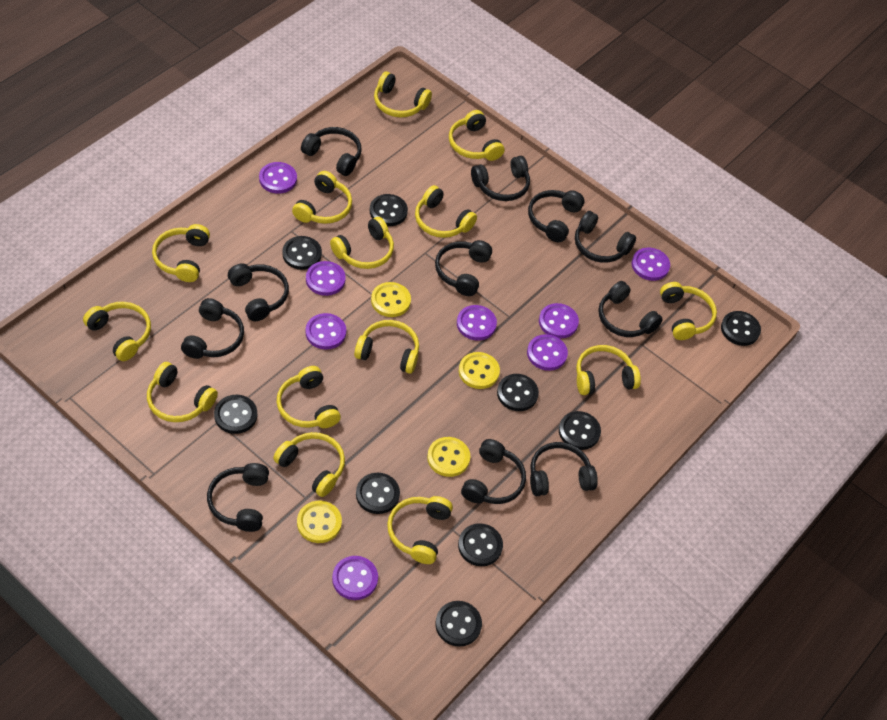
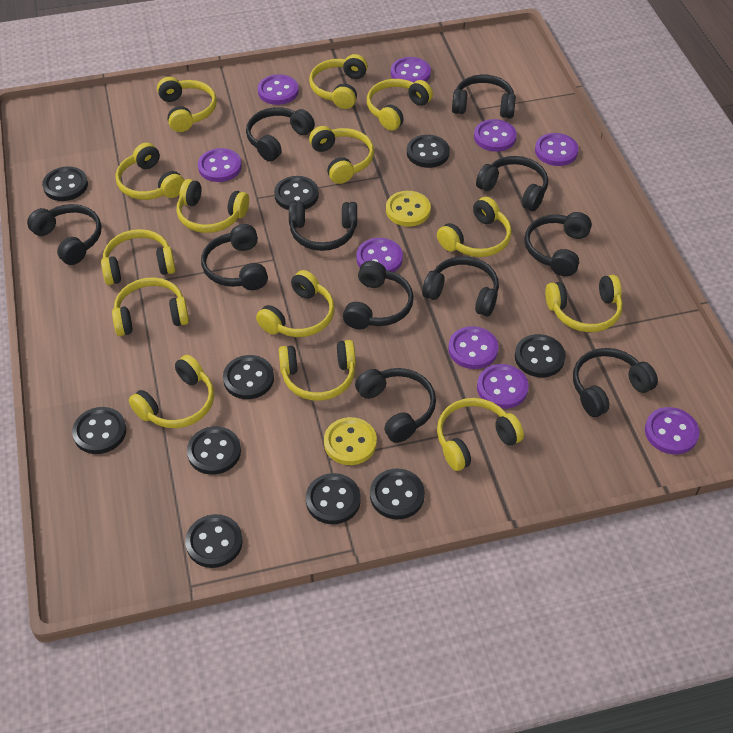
black button: [214,395,257,434] [282,236,322,270] [356,473,400,514] [370,194,408,226] [435,601,482,647] [458,523,503,566] [497,374,539,411] [559,411,601,450] [721,311,761,346] = 9 -> [42,166,88,201] [72,407,126,454] [185,514,243,568] [187,426,241,475] [223,355,274,399] [274,176,319,210] [306,473,361,524] [370,469,425,519] [407,135,450,168] [515,334,566,377] = 10
purple button: [259,162,297,194] [305,313,346,350] [306,261,346,296] [332,556,378,600] [457,305,497,341] [527,334,568,371] [539,303,579,339] [632,248,670,281] = 8 -> [198,148,242,182] [258,74,299,105] [356,238,403,272] [391,57,431,82] [448,326,499,369] [474,119,517,152] [477,364,529,409] [535,133,579,166] [645,407,699,454] = 9
yellow button: [297,501,342,543] [371,282,411,317] [427,437,470,477] [459,352,500,389] = 4 -> [324,417,377,465] [386,191,431,227] = 2

